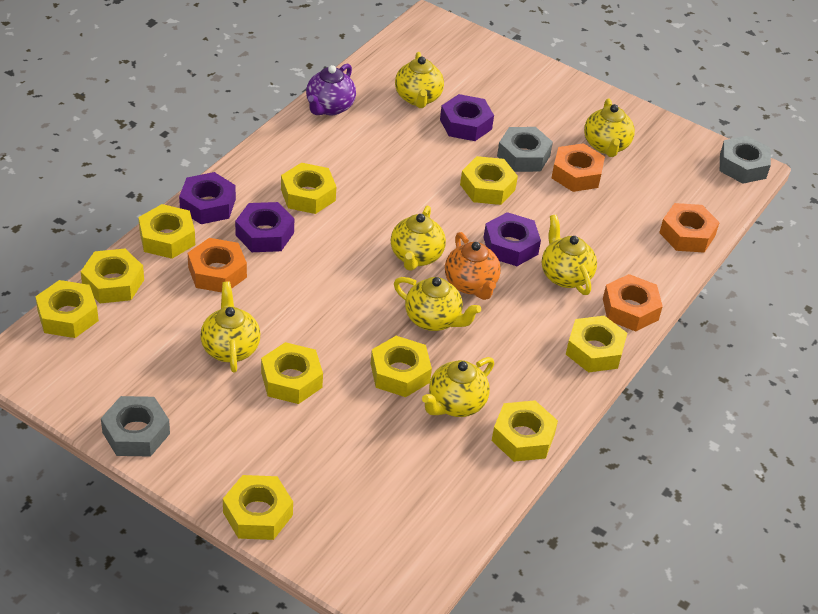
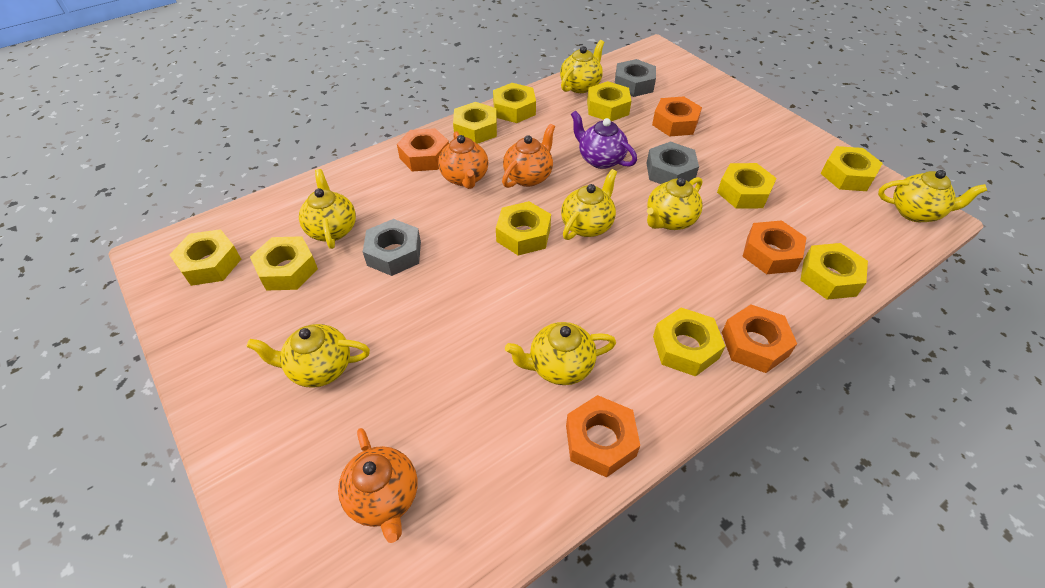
orange nut: [188,238,247,292] [552,143,605,192] [603,274,663,331] [659,203,720,252] = 4 -> [397,128,449,171] [566,395,640,478] [652,96,702,137] [722,304,797,373] [742,220,807,274] = 5
orange teapot: [445,232,501,300] = 1 -> [338,428,418,543] [438,131,488,189] [502,124,555,188] = 3
purple nut: [179,172,236,224] [235,202,294,252] [440,94,494,141] [484,212,541,266] = 4 -> none = 0

